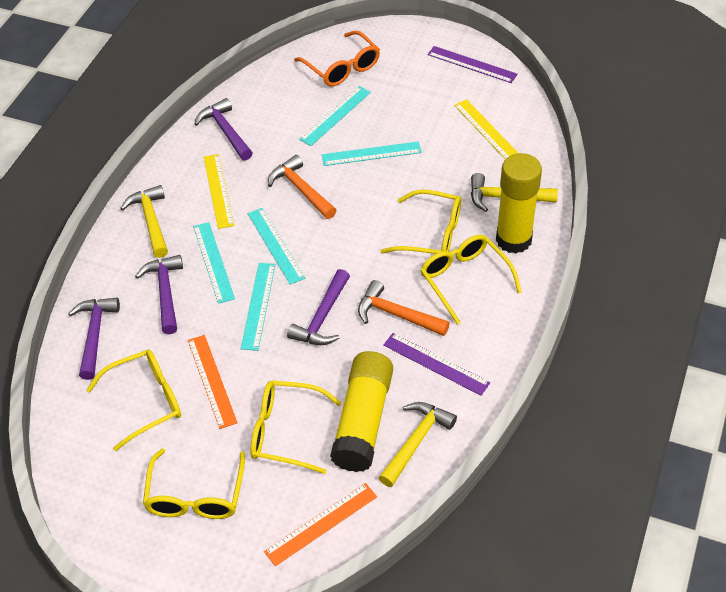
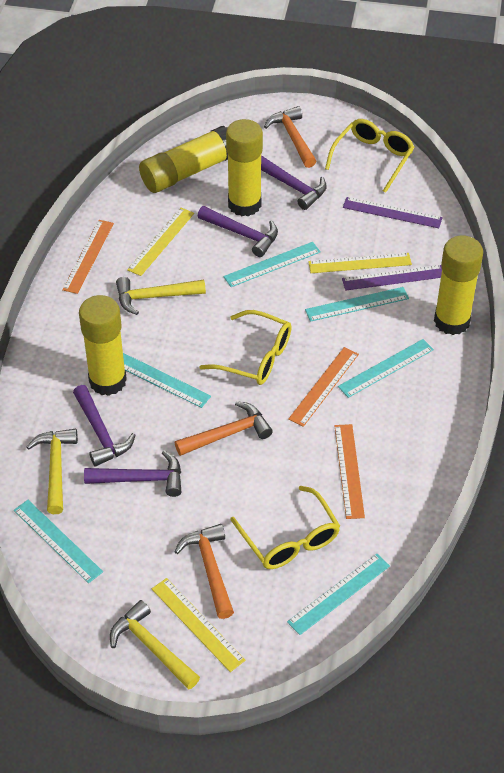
orange glasses: [294,30,380,87] = 1 -> none = 0
orange hammer: [268,155,336,219] [358,280,450,336] = 2 -> [174,524,234,619] [175,401,273,456] [264,106,316,168] = 3
orange ruler: [188,335,238,429] [264,483,377,566] = 2 -> [62,220,114,294] [288,347,359,427] [335,424,365,519] = 3
turquoise ruler: [193,222,235,304] [241,263,276,351] [248,208,305,285] [299,86,371,146] [322,141,422,166] = 5 -> [14,500,103,583] [123,353,211,408] [223,242,321,287] [287,554,390,635] [305,287,409,322] [338,339,434,398] = 6
yellow glasses: [86,350,181,451] [143,449,245,519] [250,380,342,474] [381,189,461,254] [420,235,522,325] = 5 -> [200,310,292,385] [230,486,340,569] [325,119,414,193] = 3
yellow glue stick: [330,351,393,472] [496,153,542,254] = 2 -> [79,295,127,396] [139,126,228,193] [226,119,263,216] [434,235,483,335] = 4
yellow ruler: [204,154,234,229] [454,99,518,160] = 2 -> [127,208,194,276] [152,578,245,672] [308,253,412,273] = 3

